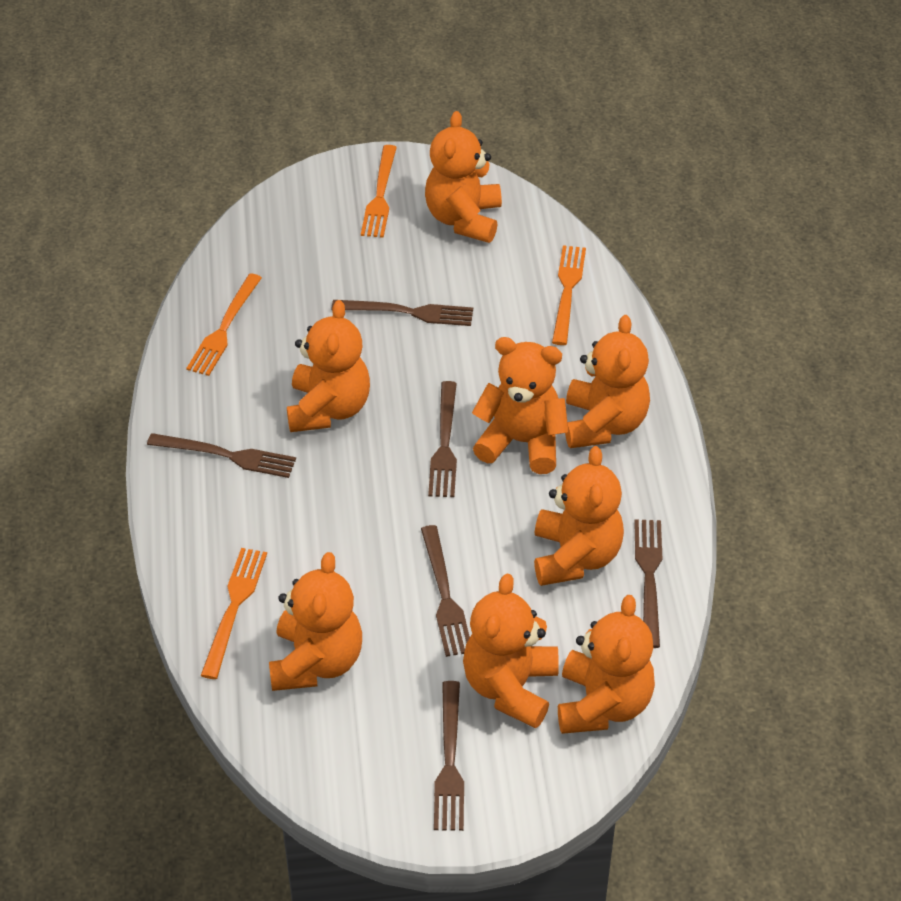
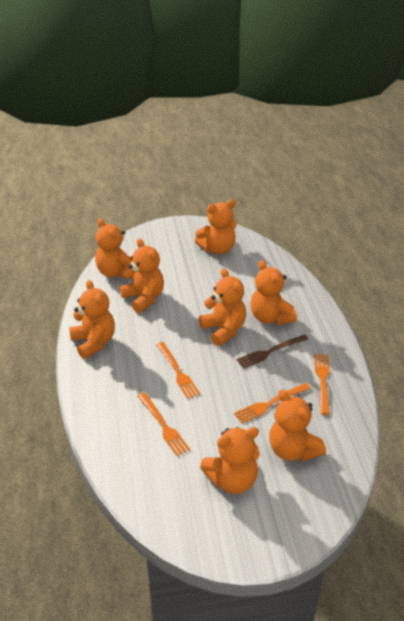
brown fork: [147,433,296,478] [331,300,473,326] [421,525,470,657] [428,381,457,497] [434,681,464,831] [634,520,662,648] = 6 -> [236,334,308,369] = 1

